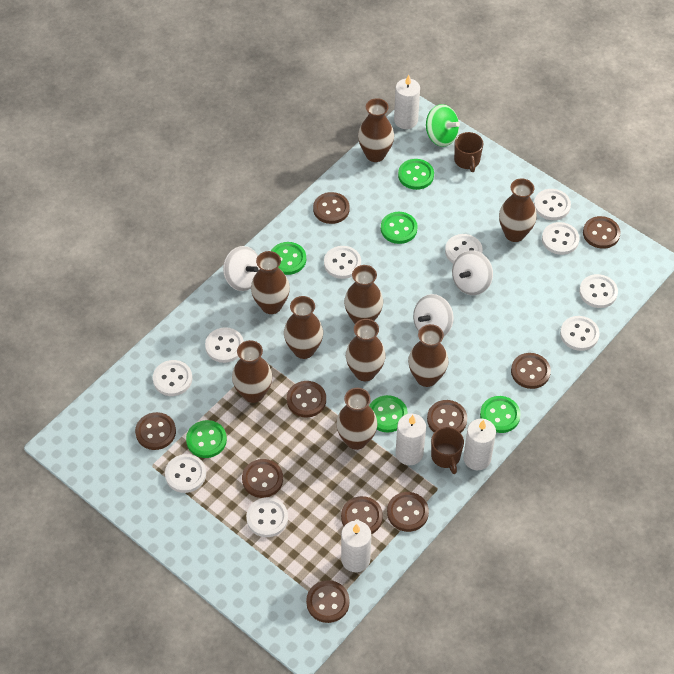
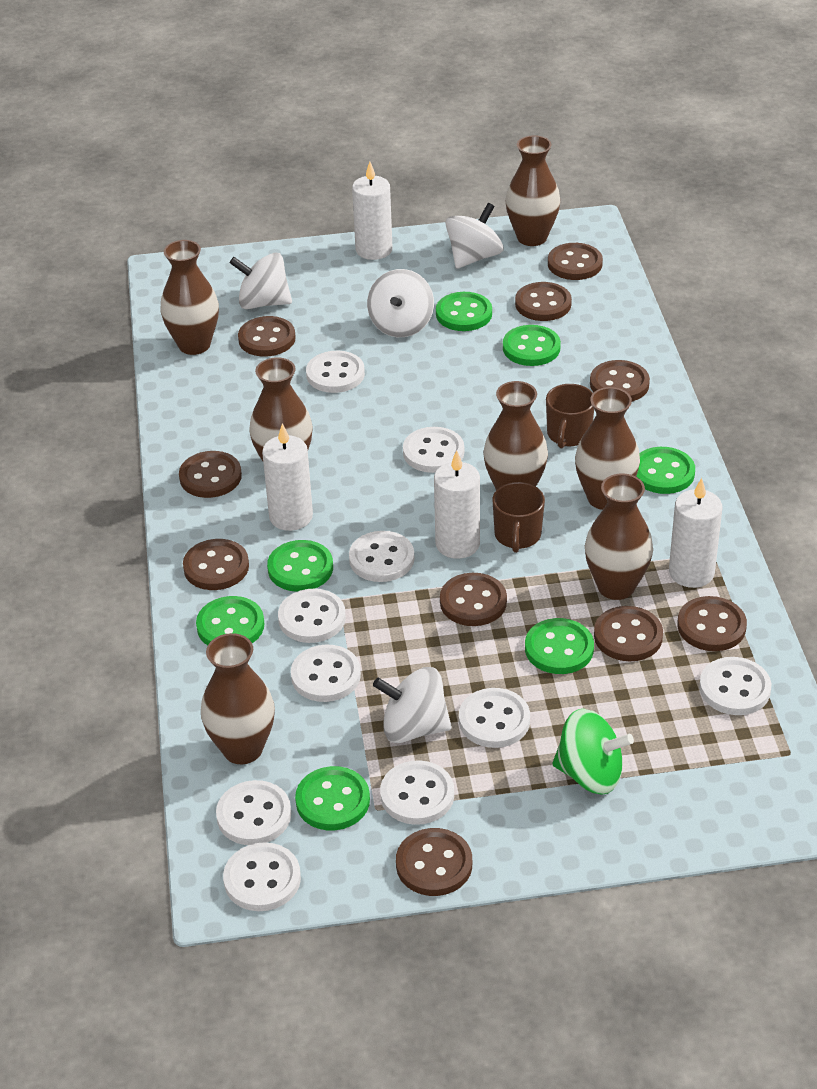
brown vase: [232,340,272,403] [251,251,290,314] [284,296,323,359] [336,388,378,450] [344,265,383,324] [346,319,386,381] [358,98,394,162] [408,324,449,387] [499,179,537,242] = 9 -> [161,240,219,355] [201,633,275,764] [249,357,313,461] [483,381,548,490] [506,135,560,246] [575,387,640,510] [585,473,653,600] = 7
green button: [186,420,227,458] [271,242,306,275] [369,395,408,433] [381,212,418,244] [398,159,434,190] [480,396,521,433] = 6 -> [196,596,264,645] [267,540,333,592] [295,766,370,830] [436,292,492,331] [503,325,561,366] [525,618,594,674] [636,447,695,494] = 7
white spinning top: [223,246,260,291] [413,294,454,337] [452,250,493,295] = 3 -> [230,253,292,309] [367,269,434,337] [373,667,452,743] [445,203,503,269] = 4

